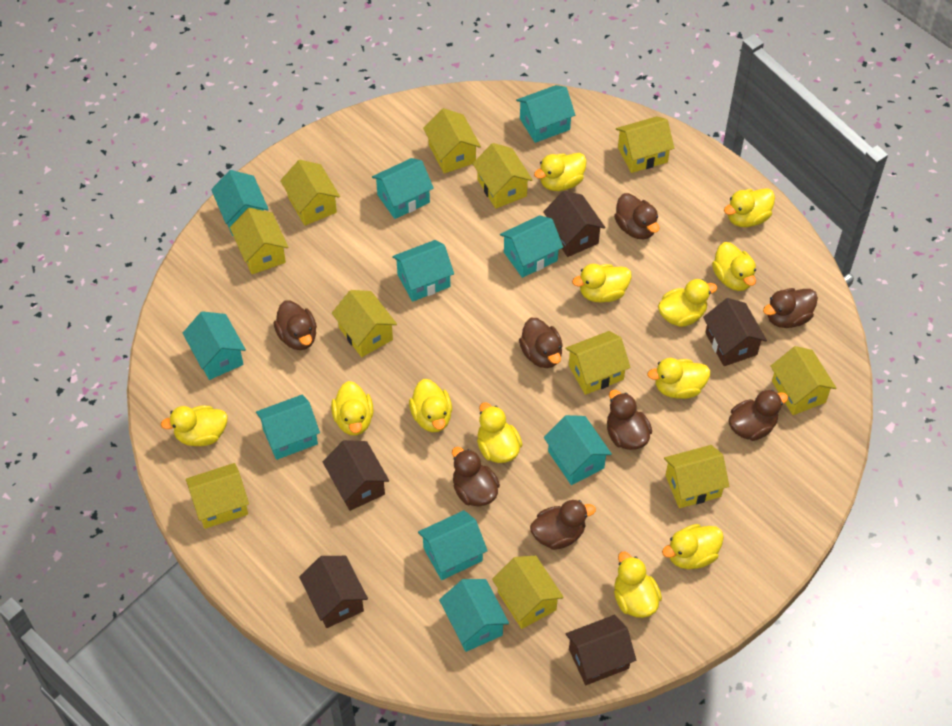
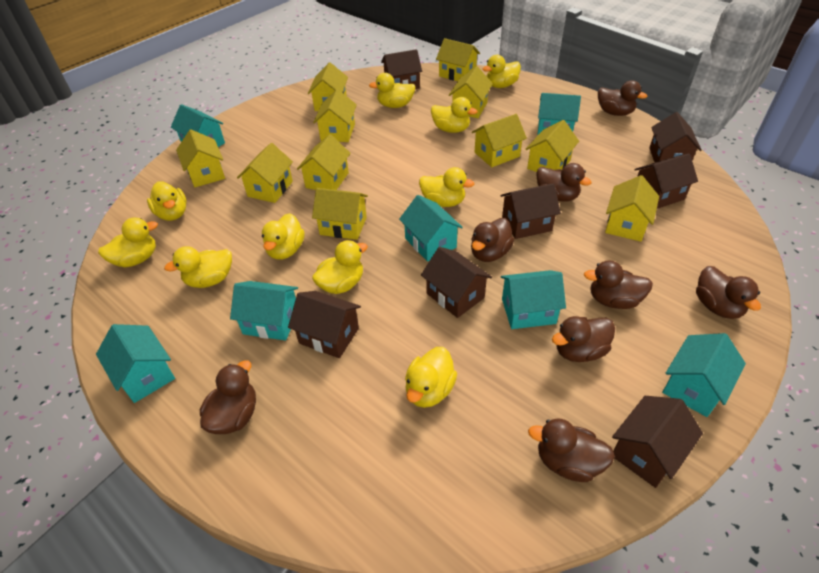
brown house: [299,556,368,628] [323,440,389,511] [543,191,606,257] [566,615,636,685] [703,298,767,366] = 5 -> [288,291,361,358] [381,49,422,89] [421,247,492,318] [501,183,561,239] [612,396,703,488] [634,153,698,209] [649,112,702,162] = 7
turquoise house: [183,311,246,380] [211,170,269,236] [256,394,320,460] [372,158,434,219] [392,240,454,302] [418,510,488,580] [439,579,509,652] [500,215,563,278] [516,85,575,143] [544,415,612,485] = 10 -> [96,324,175,403] [171,104,225,147] [230,281,298,341] [399,195,463,262] [501,270,566,329] [538,93,581,135] [662,333,746,417] = 7
yellow duck: [161,406,228,446] [331,381,374,435] [409,379,452,432] [477,402,522,463] [534,153,587,191] [572,264,632,303] [614,552,662,618] [647,358,710,399] [658,279,717,327] [662,524,724,569] [712,242,756,291] [724,188,775,227] = 12 -> [98,217,158,267] [147,182,187,221] [164,246,232,288] [262,213,305,260] [312,240,368,294] [369,73,415,108] [405,347,457,408] [419,167,474,207] [431,97,478,133] [483,55,521,88] = 10

